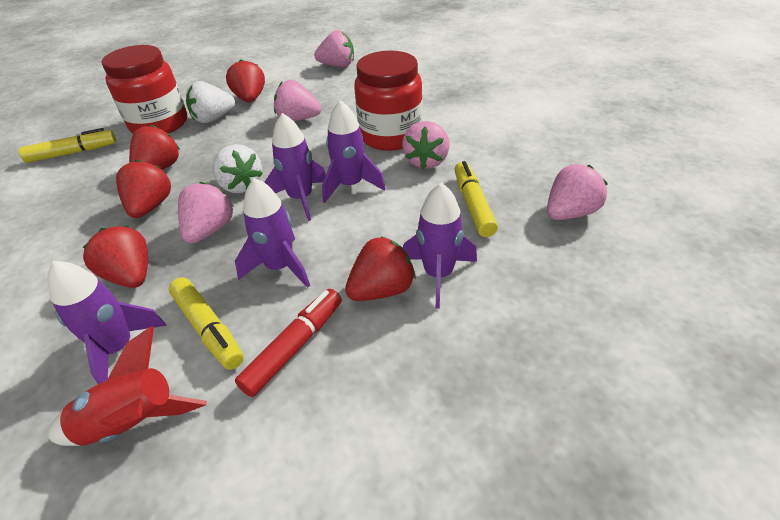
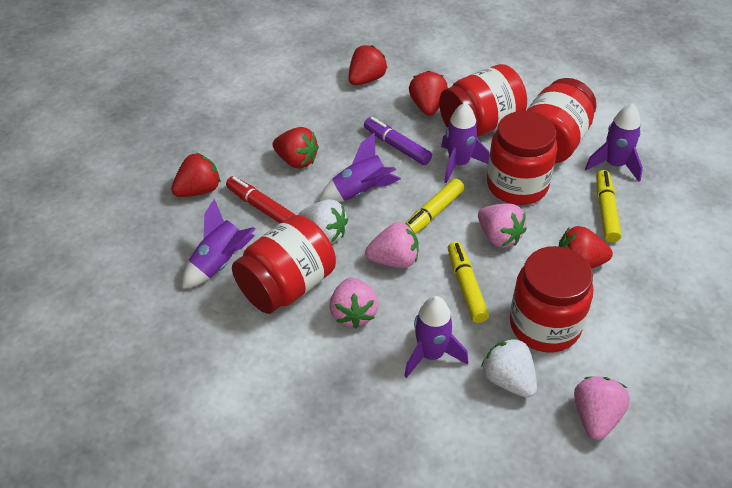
pink strawberry: [178,182,234,244] [274,80,322,121] [314,30,354,67] [402,121,450,169] [547,164,608,220] = 5 -> [329,278,379,328] [365,222,419,268] [478,203,527,248] [574,376,630,440] = 4
purple marker: none = 0 -> [364,117,432,165] = 1
red jar: [102,45,187,134] [354,50,423,151] = 2 -> [232,215,336,314] [439,64,527,137] [487,111,557,205] [510,246,594,352] [526,78,596,163] = 5
red rocket: [48,326,207,446] = 1 -> none = 0

